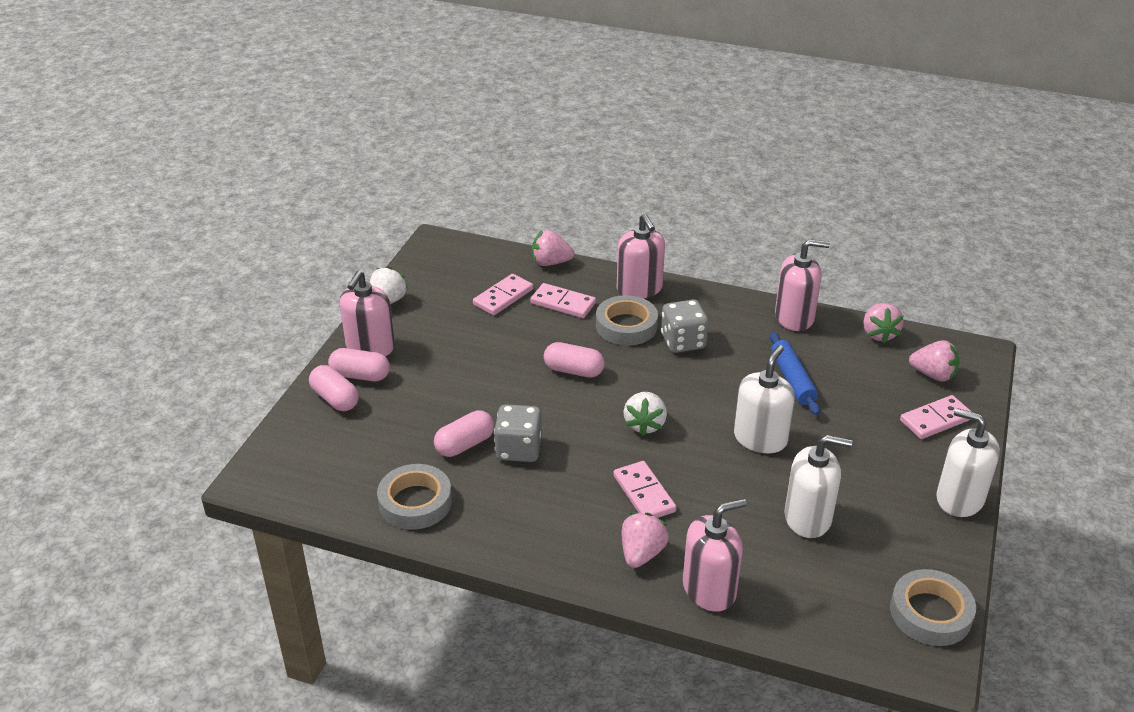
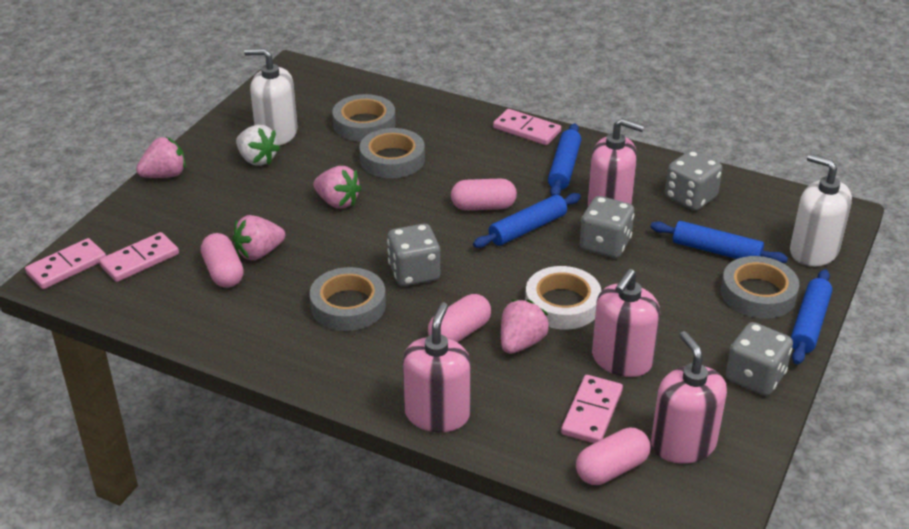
blue rolling pin: [770,332,820,415] = 1 -> [473,193,581,248] [548,123,581,196] [650,221,788,263] [791,269,832,365] = 4
grey dice: [494,404,542,462] [661,300,709,353] = 2 -> [387,224,440,286] [580,196,634,258] [665,150,722,211] [726,322,793,396] = 4
grey tape: [377,464,452,530] [596,295,658,346] [890,569,976,646] = 3 -> [309,267,386,331] [332,94,396,141] [359,128,425,178] [721,256,799,319] = 4
white soap dispenser: [734,345,795,453] [784,435,852,538] [936,408,1000,517] = 3 -> [244,48,298,146] [790,154,852,266] = 2
white strawberry: [370,266,408,304] [623,392,667,436] = 2 -> [236,125,280,166] = 1
white tape: none = 0 -> [525,266,601,330] = 1

